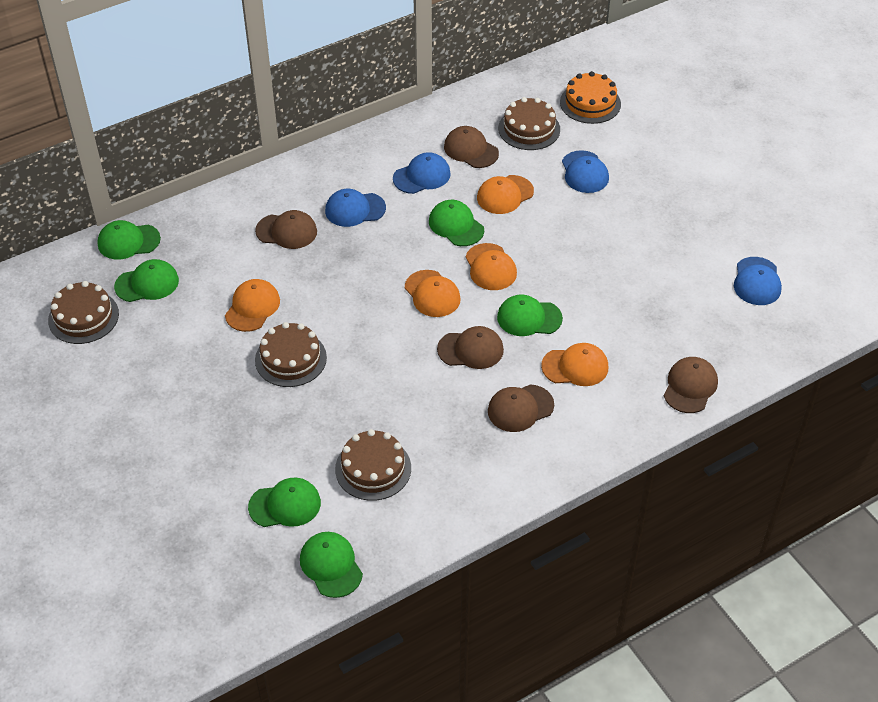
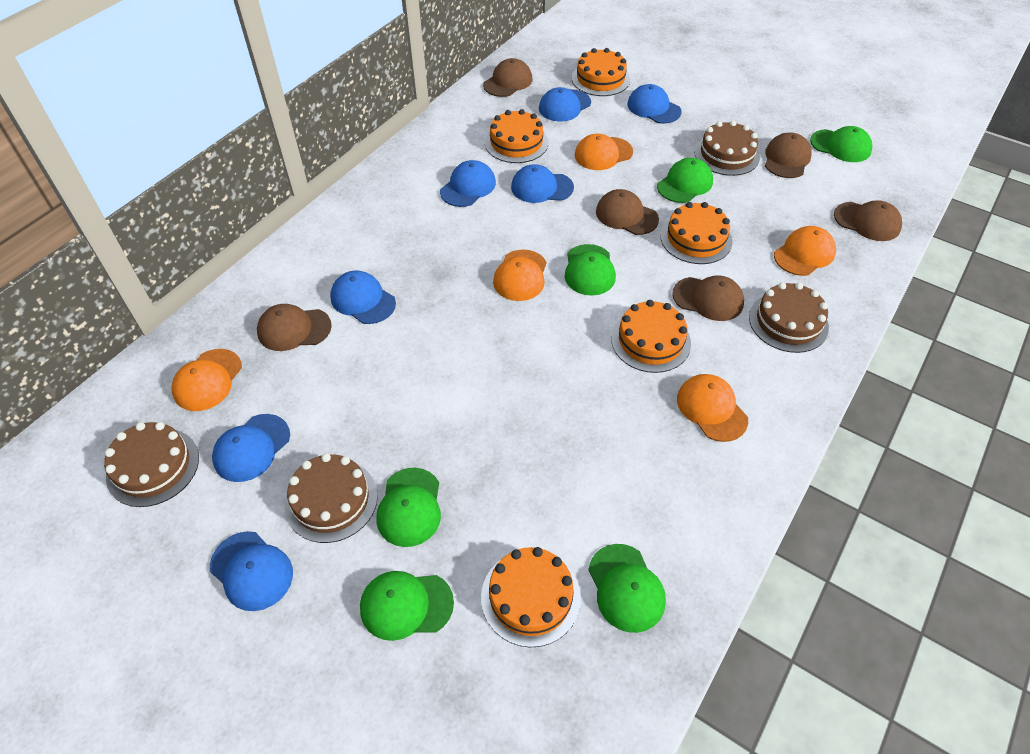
blue cap: [325,189,386,227] [393,152,451,194] [562,150,609,193] [734,257,782,305] = 4 -> [210,531,293,611] [212,414,290,482] [330,271,396,324] [440,160,496,207] [511,164,574,203] [539,87,591,122] [627,84,682,124] = 7
brown cap: [255,210,317,249] [437,326,504,369] [444,126,499,168] [488,384,554,432] [664,357,718,413] = 5 -> [257,304,332,351] [483,58,532,97] [596,189,659,235] [672,275,744,321] [765,133,812,178] [834,200,902,241] = 6
orange cake: [560,71,621,124] = 1 -> [481,547,581,647] [485,109,548,163] [572,48,630,96] [611,300,691,373] [660,202,733,264] = 5

